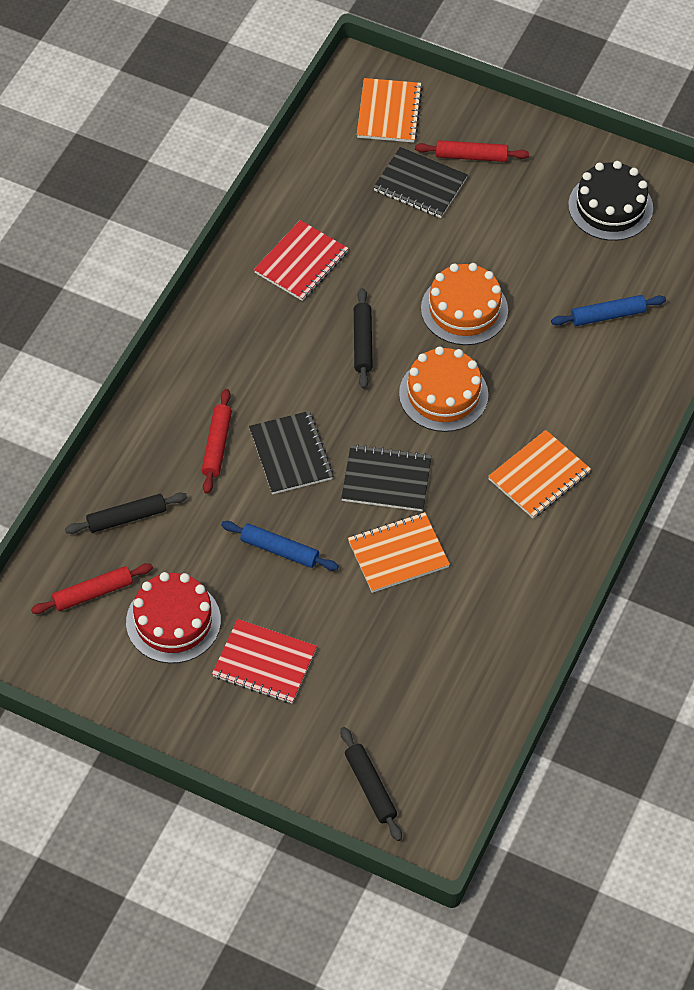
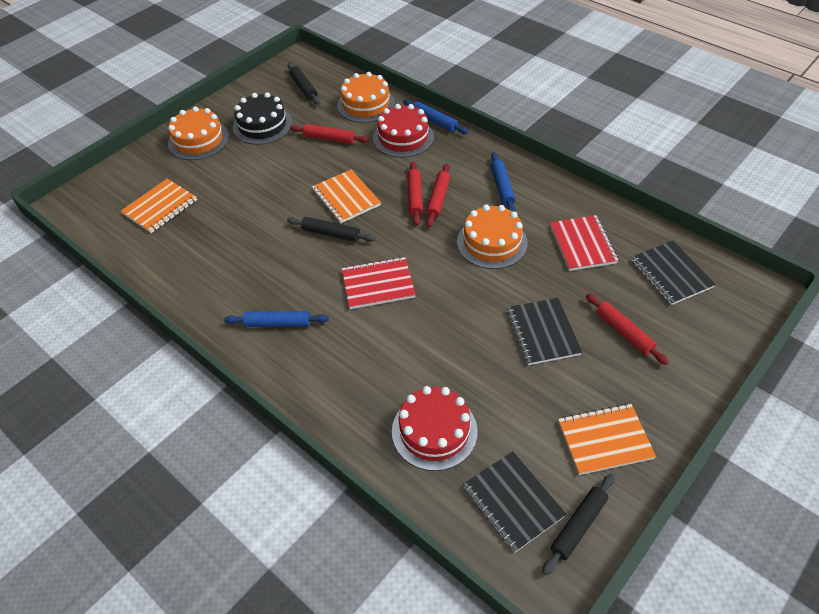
blue rolling pin: [221,521,339,571] [551,295,666,326] = 2 -> [224,311,329,327] [403,100,468,134] [491,152,515,212] = 3
orange cake: [399,346,488,432] [421,263,508,345] = 2 -> [168,106,229,160] [337,72,395,123] [457,205,528,269] = 3
red cake: [126,572,221,663] = 1 -> [373,104,434,158] [392,386,478,471] = 2
red rolling pin: [31,563,153,614] [202,389,232,494] [415,140,529,162] = 3 -> [290,124,369,144] [407,161,423,226] [426,163,450,227] [586,293,669,365] = 4

